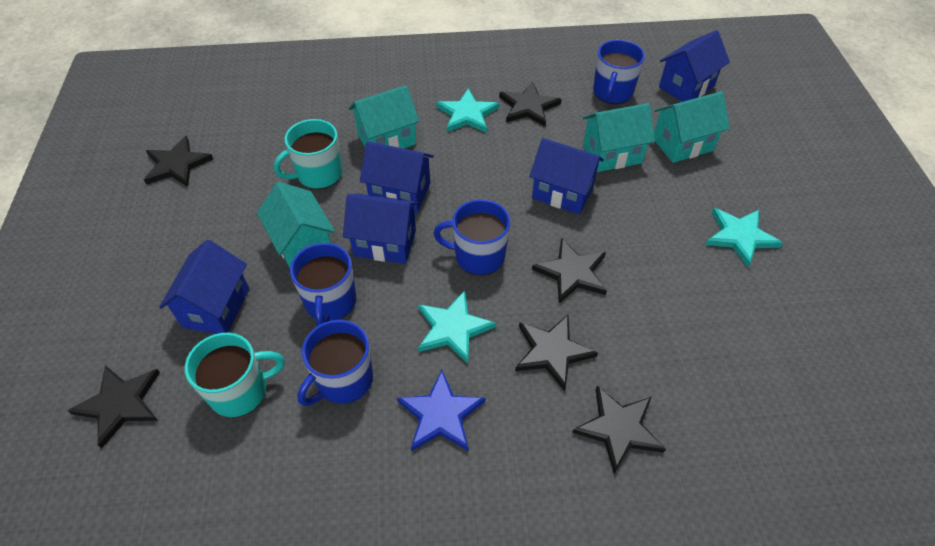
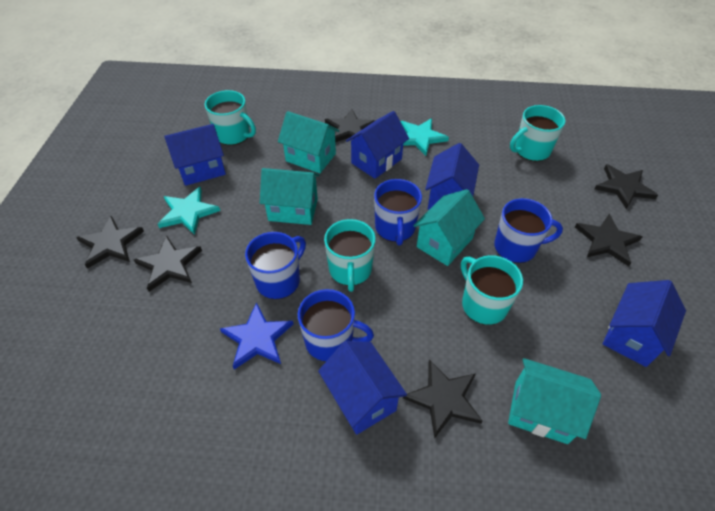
turquoise mug: [185,333,284,417] [274,119,342,189] = 2 -> [205,90,256,145] [324,219,376,292] [461,255,523,325] [510,105,565,161] = 4
turquoise star: [418,290,496,364] [436,89,499,133] [705,208,783,267] = 3 -> [158,187,220,235] [400,118,449,156] = 2

